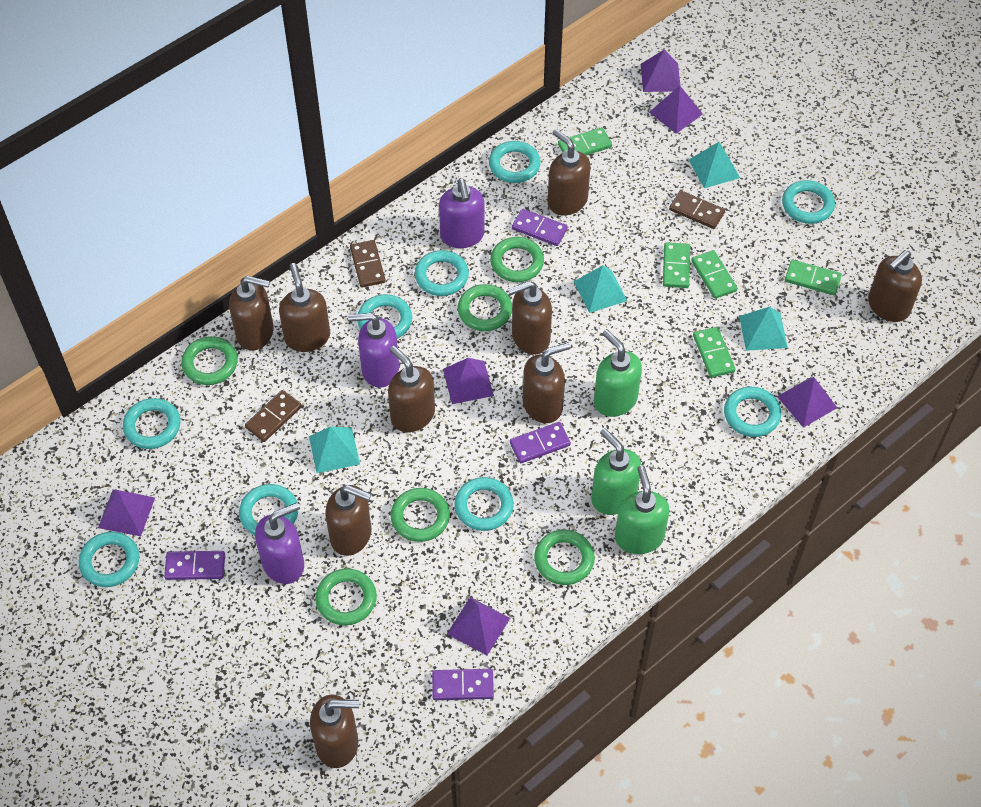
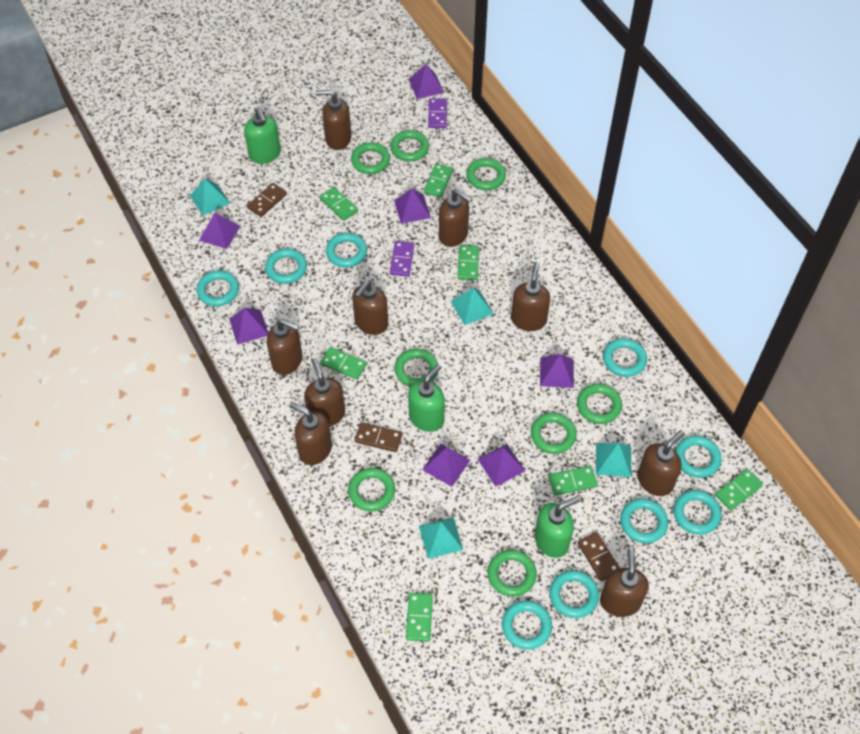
green domino: [558,127,612,155] [663,242,690,288] [691,250,737,299] [693,327,736,378] [785,260,842,295] = 5 -> [320,187,358,221] [320,347,367,380] [406,593,433,642] [424,163,453,198] [458,245,479,280] [548,466,598,496] [715,469,763,511] = 7
green ring: [181,336,238,385] [315,568,377,625] [390,488,450,542] [457,284,512,331] [490,237,544,282] [534,530,595,585] = 6 -> [348,468,395,511] [351,142,390,174] [390,130,429,161] [394,349,438,387] [466,158,506,190] [487,550,537,597] [531,412,577,454] [577,384,622,424] = 8
purple domino: [164,551,225,580] [432,669,494,700] [510,422,571,463] [512,209,568,246] = 4 -> [390,241,414,277] [428,98,447,128] = 2
purple pyramid: [98,489,155,536] [443,358,494,404] [447,597,510,655] [641,50,680,92] [649,86,703,134] [777,377,837,428] = 6 -> [199,213,240,249] [229,308,268,345] [394,188,431,224] [409,64,444,99] [422,444,470,487] [478,444,525,487] [540,354,574,388] = 7
purple soap dispenser: [255,503,304,584] [348,313,399,388] [439,178,485,248] = 3 -> none = 0

